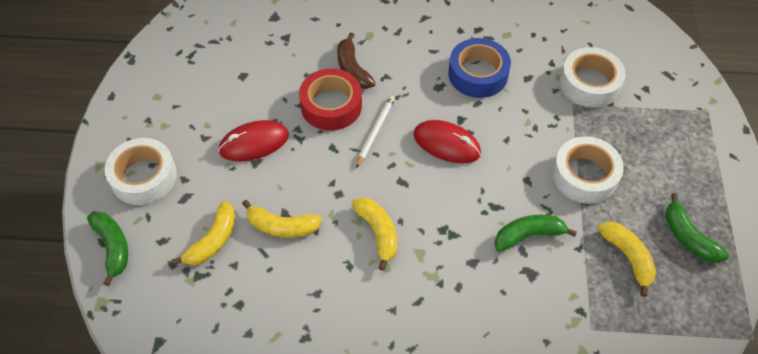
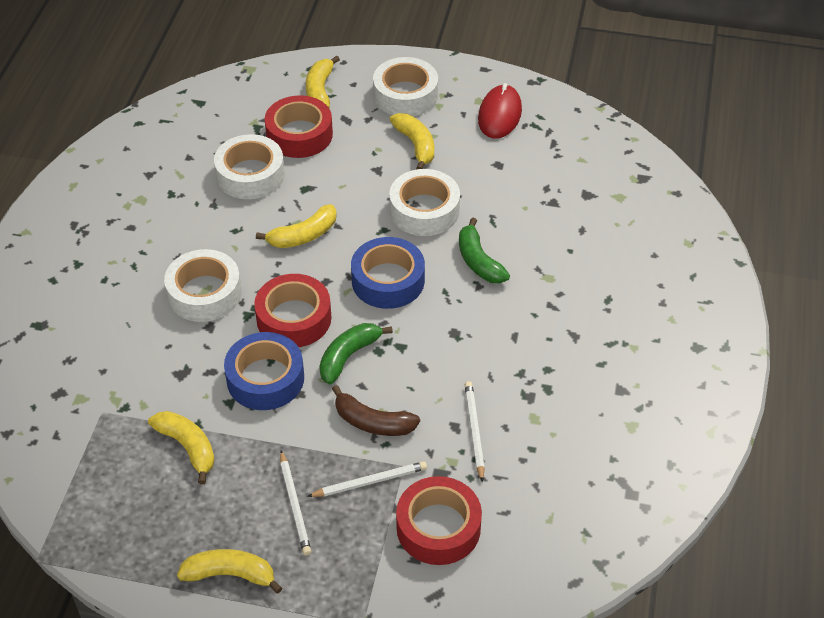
blue tape: [448,38,511,98] = 1 -> [224,332,304,410] [351,237,425,309] = 2
green banana: [87,212,128,286] [494,215,577,252] [665,193,729,263] = 3 -> [319,323,393,385] [459,217,510,283] = 2
red mouse: [218,120,289,161] [413,120,481,163] = 2 -> [478,83,522,139] = 1
red tape: [299,68,362,131] = 1 -> [254,274,331,347] [265,95,333,158] [396,476,482,565] = 3
white pencil: [356,95,395,168] = 1 -> [280,451,311,556] [307,461,427,497] [465,381,485,482] = 3
white tape: [105,138,177,205] [552,136,624,204] [560,47,626,108] = 3 -> [164,249,242,322] [214,134,285,199] [373,57,438,116] [389,169,460,236] = 4
yellow banana: [171,201,235,265] [242,200,322,238] [351,197,397,271] [598,222,656,297] = 4 -> [148,411,215,484] [177,549,282,594] [256,204,337,248] [306,56,340,108] [390,113,434,169] = 5

